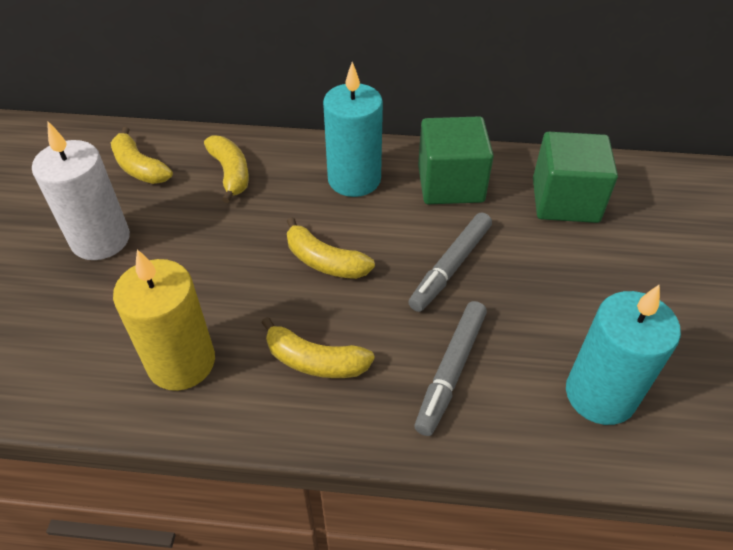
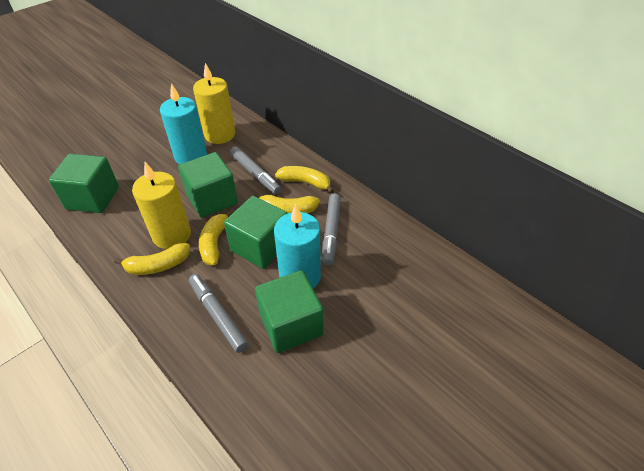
green cube: [418,116,494,204] [533,132,618,223] = 2 -> [49,154,119,213] [178,152,238,218] [224,196,288,269] [255,270,323,353] = 4
grey marker: [408,212,492,312] [415,301,487,436] = 2 -> [189,274,248,353] [230,146,281,194] [322,194,341,265] = 3
white candle: [32,122,130,260] = 1 -> none = 0
yellow candle: [113,249,215,391] = 1 -> [132,162,191,249] [193,63,235,144] = 2

